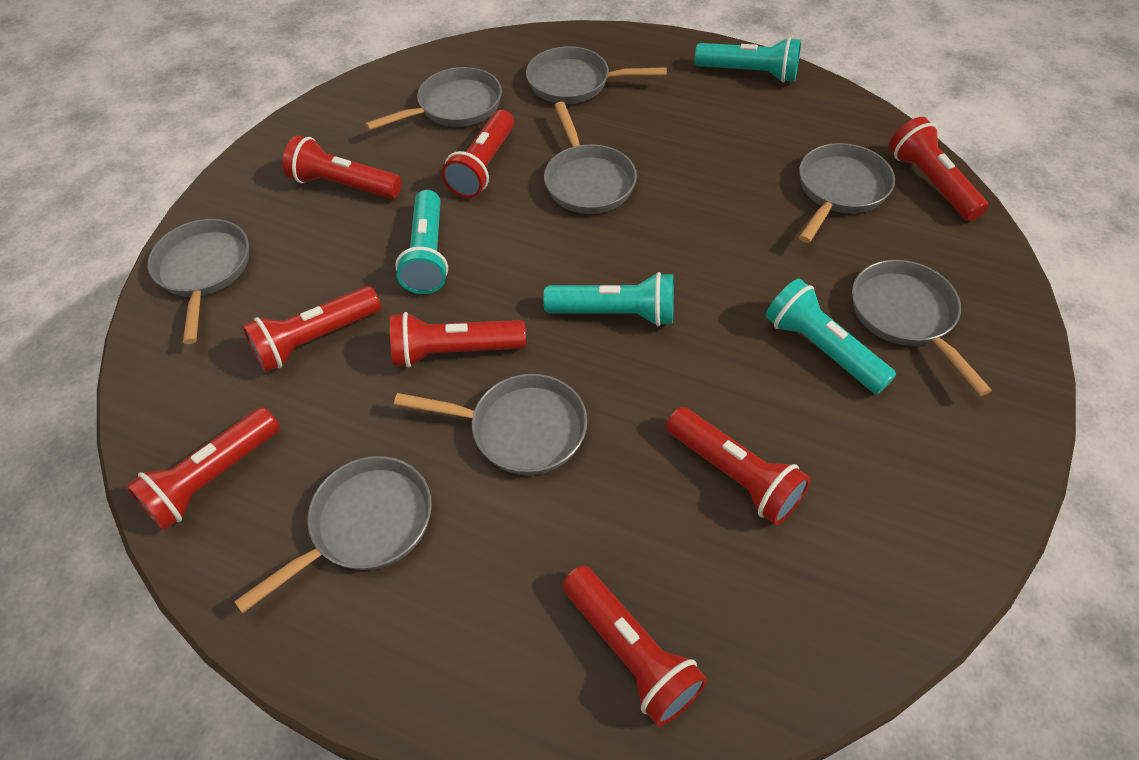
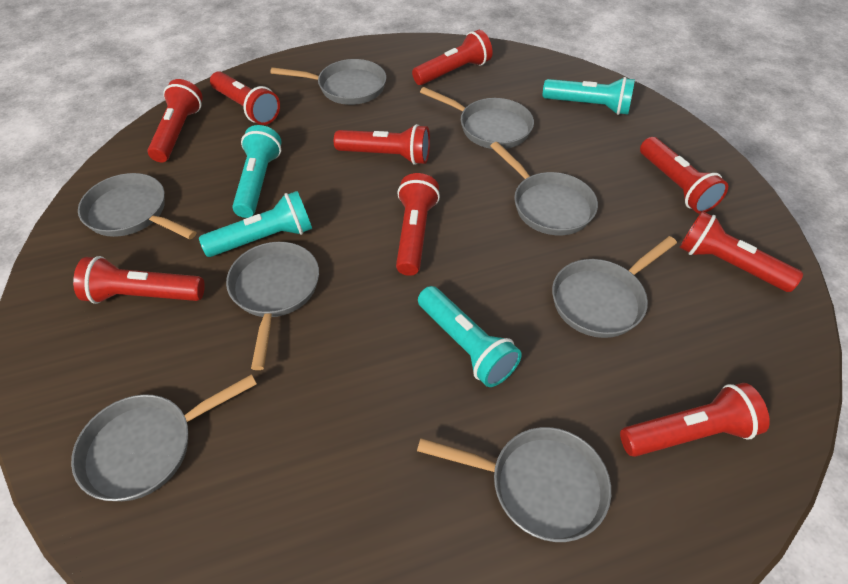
red flashlight: [126,407,280,531] [242,286,381,372] [283,135,402,199] [390,312,526,368] [441,110,514,198] [562,566,707,727] [666,407,811,525] [889,117,988,221] = 8 -> [73,256,205,304] [147,79,203,162] [210,71,280,125] [334,124,430,165] [396,173,440,276] [412,30,493,85] [620,383,770,457] [640,137,728,214] [679,211,803,292] = 9

